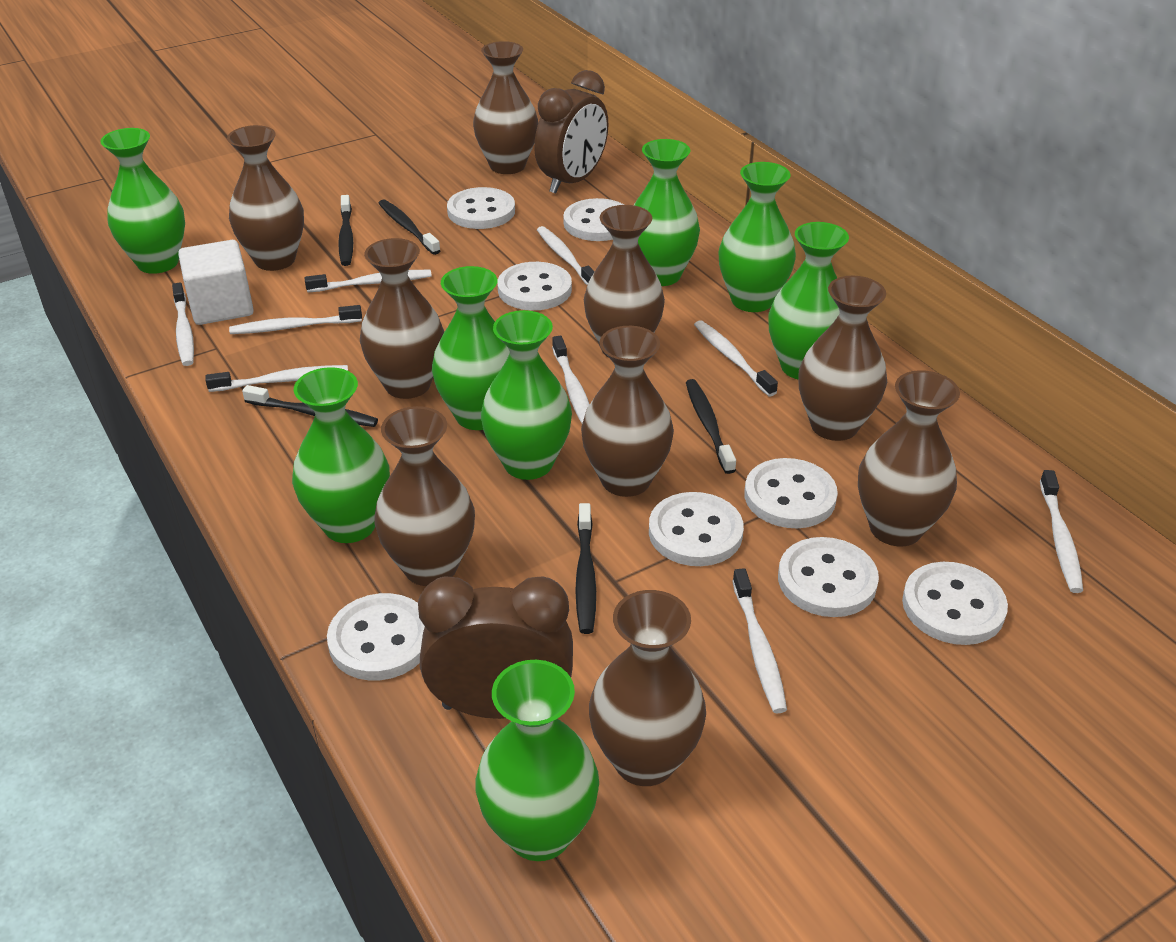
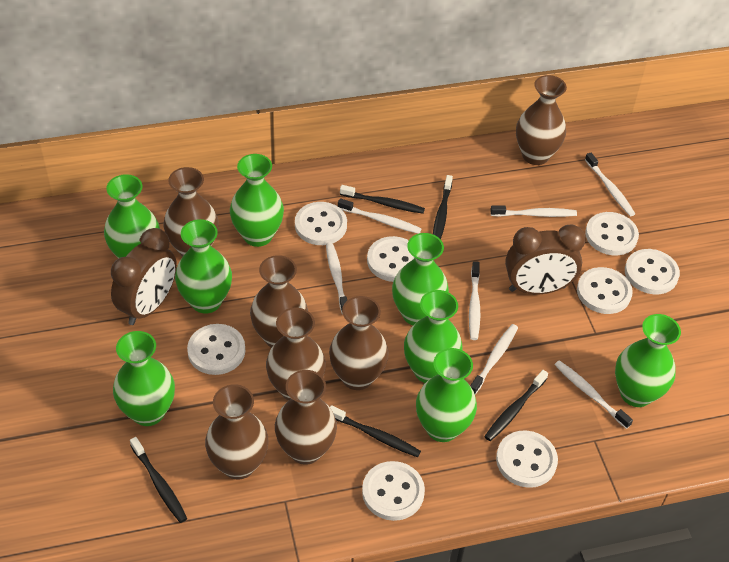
brown vase: [227,125,304,271] [360,238,444,399] [374,406,475,586] [473,41,538,174] [581,326,674,497] [584,205,665,357] [589,590,706,786] [799,276,887,441] [858,370,960,547] = 9 -> [163,167,218,257] [205,384,268,480] [250,255,308,348] [266,308,326,401] [275,370,337,465] [329,296,389,390] [516,75,567,165] = 7
white cube: [178,240,254,325] = 1 -> none = 0
white toothbrush: [172,282,194,366] [205,365,348,392] [229,305,362,334] [304,270,432,292] [537,226,595,285] [552,336,590,423] [694,320,778,396] [732,568,787,713] [1040,470,1083,593] = 9 -> [326,242,347,315] [338,198,422,234] [469,261,480,340] [470,324,518,395] [490,205,577,217] [554,360,633,429] [585,153,635,216] = 7

